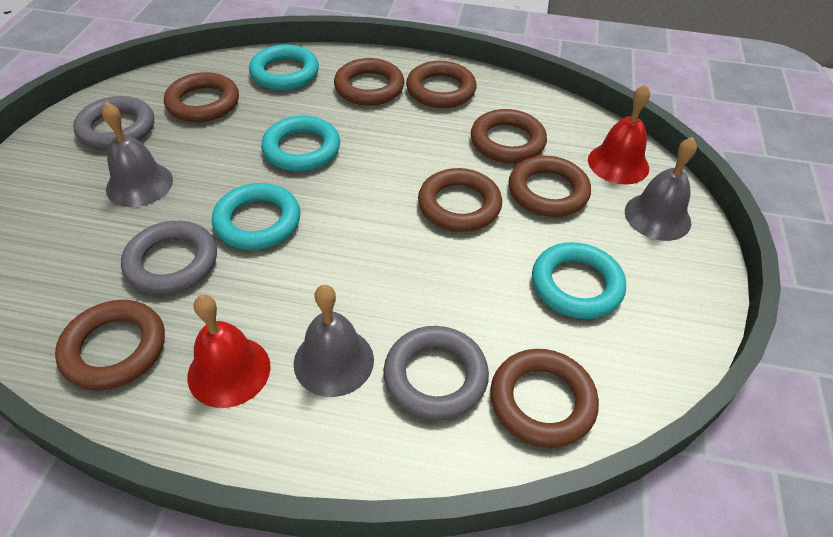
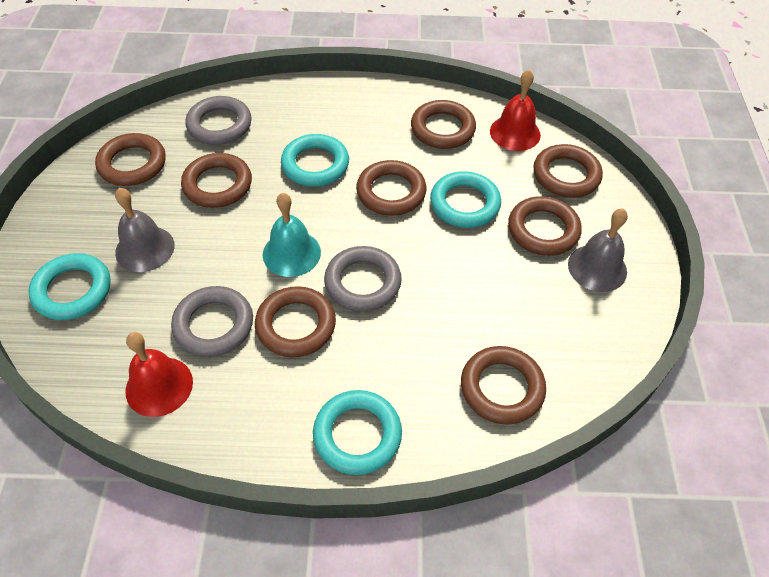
grey bell: [102,102,173,207] [293,285,374,397] [625,137,697,241] = 3 -> [115,188,175,272] [568,209,628,292] = 2
turquoise bell: none = 0 -> [263,193,321,277] = 1

